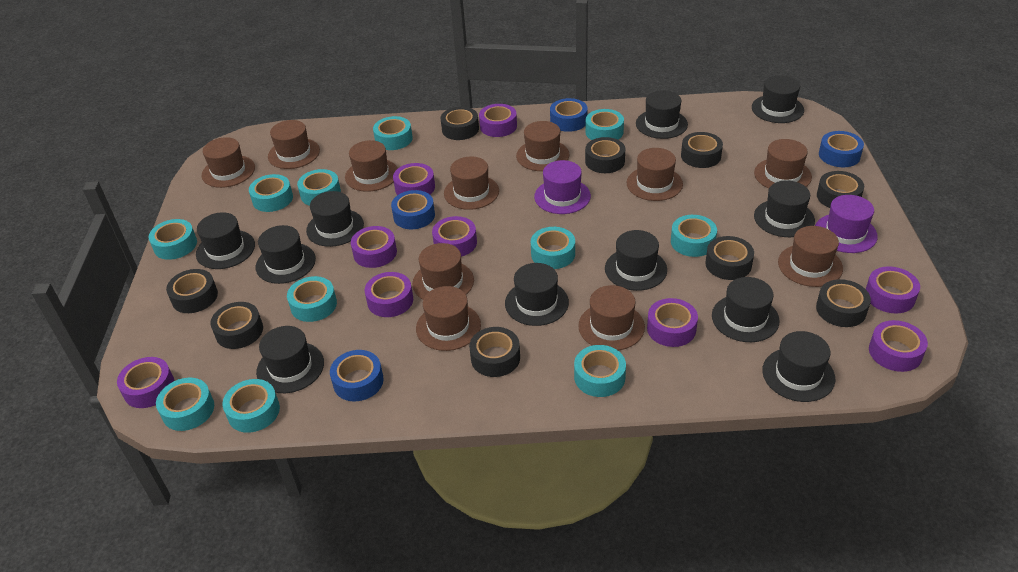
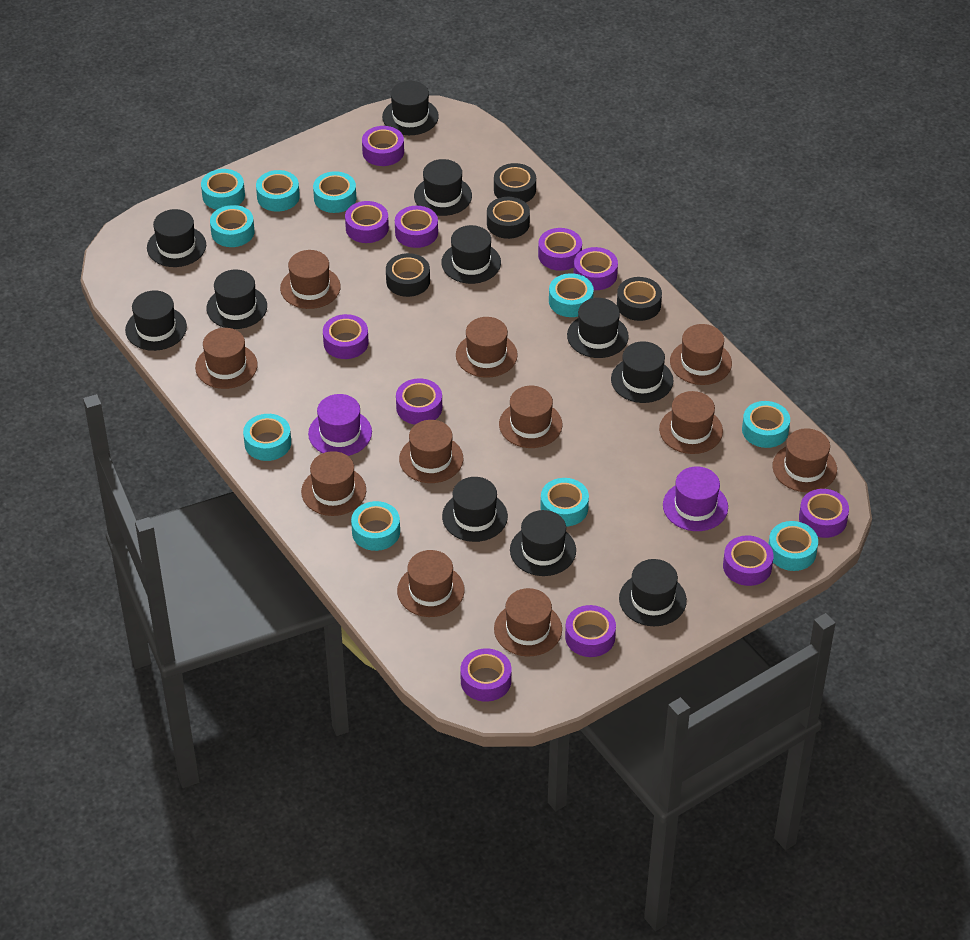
black tape: [166,269,218,313] [210,302,263,349] [441,107,479,140] [469,327,520,377] [585,137,625,173] [681,132,723,168] [705,236,754,280] [816,279,871,327] [817,171,864,208] = 9 -> [386,253,430,297] [487,197,530,239] [494,163,536,202] [617,277,662,321] = 4
blue tape: [330,350,384,401] [391,190,435,229] [550,98,588,132] [819,131,864,167] = 4 -> none = 0
purple tape: [117,357,175,408] [351,226,397,268] [365,272,413,317] [393,163,435,195] [432,216,477,257] [479,104,517,137] [647,298,698,347] [866,266,920,313] [869,320,928,372] = 9 -> [323,314,369,359] [345,201,389,243] [362,126,404,166] [395,206,438,248] [396,378,442,425] [461,648,511,702] [538,228,582,271] [565,605,616,657] [573,247,618,290] [723,535,774,586] [799,489,849,538] = 11
turquoise tape: [148,219,197,260] [156,378,214,431] [222,379,280,433] [249,174,293,212] [287,276,337,322] [297,169,341,206] [373,116,413,150] [531,227,575,269] [574,345,626,397] [585,109,624,140] [671,215,717,257] = 11 -> [201,169,245,210] [210,205,254,247] [243,414,291,461] [256,170,300,212] [313,171,356,213] [351,501,400,551] [540,478,589,527] [549,273,594,317] [742,401,790,448] [768,521,818,571] = 10

